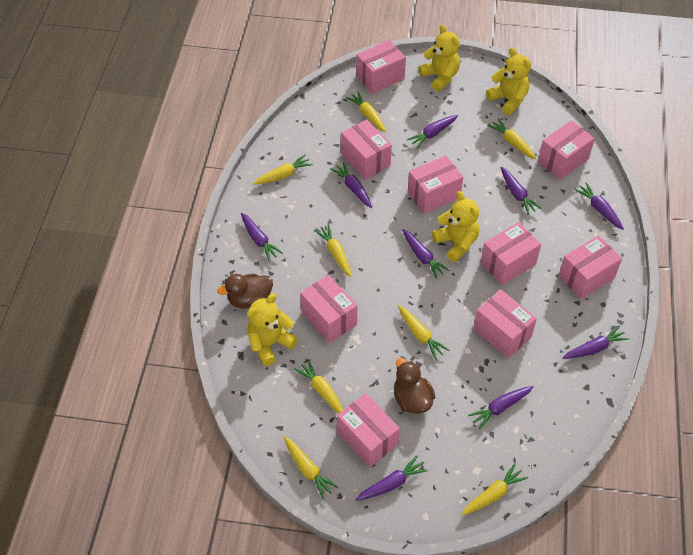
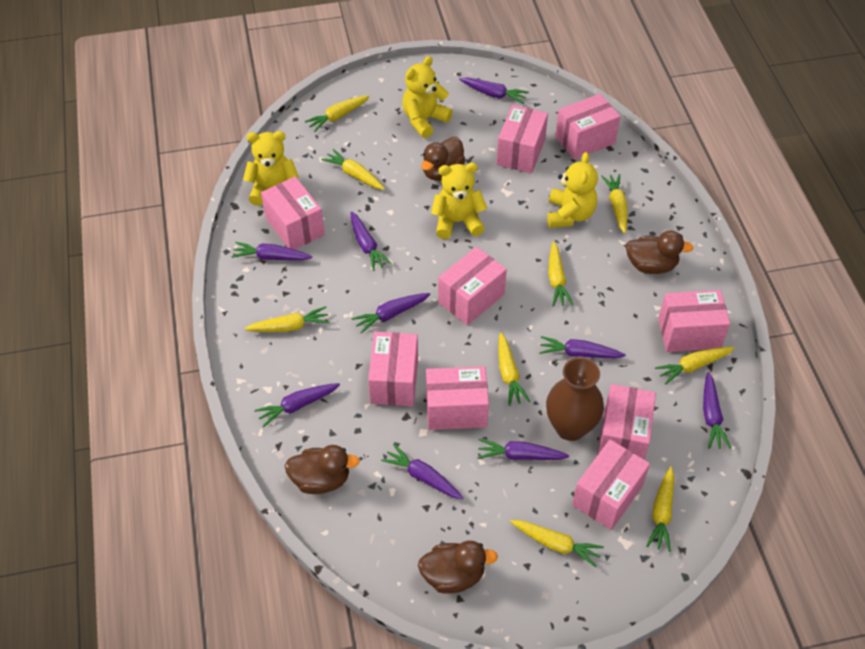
brown duck: [217,274,273,309] [394,358,435,414] = 2 -> [285,445,360,494] [418,540,498,594] [421,137,466,181] [626,231,693,274] = 4
brown vase: none = 0 -> [546,357,604,441] = 1
yellow carrot: [252,154,313,185] [284,436,338,499] [294,359,343,414] [314,224,351,277] [346,91,386,132] [398,305,449,360] [461,463,528,516] [487,118,536,159] = 8 -> [244,306,330,332] [305,95,370,132] [321,149,385,190] [498,332,531,406] [510,520,604,568] [548,241,573,307] [601,174,627,234] [646,466,674,552] [655,347,735,384] = 9

